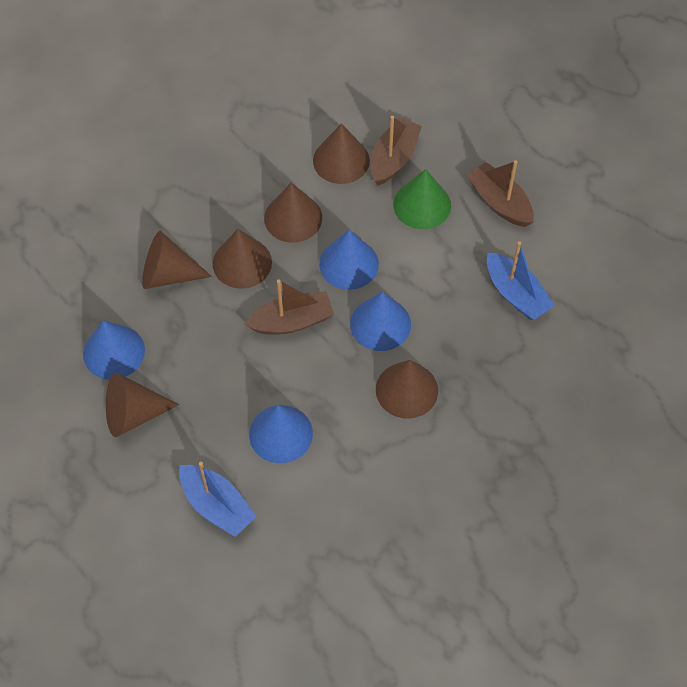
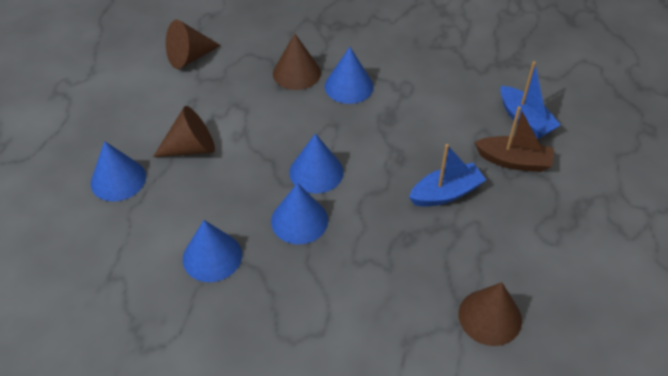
blue cone: [83,320,145,380] [249,405,313,463] [319,230,379,290] [350,292,411,351] = 4 -> [91,141,146,201] [183,220,242,282] [271,183,328,244] [289,133,344,194] [325,47,373,104] = 5
brown boat: [245,279,334,335] [371,116,422,186] [467,160,534,227] = 3 -> [474,106,554,172] = 1
brown cone: [106,373,179,437] [142,231,212,289] [213,229,272,289] [264,183,322,243] [313,123,370,184] [376,360,438,419] = 6 -> [153,106,215,157] [166,20,221,69] [273,34,321,90] [459,282,522,346] = 4
green cone: [393,169,451,229] = 1 -> none = 0

